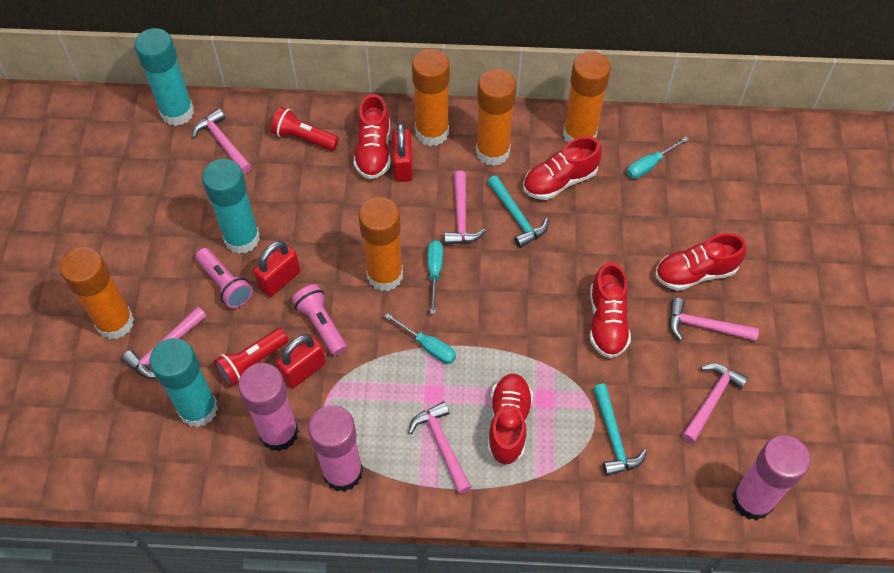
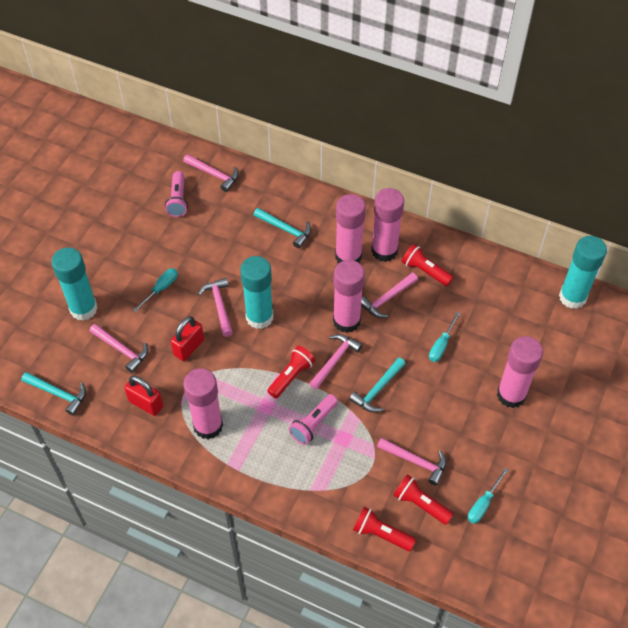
orange glue stick: [60,247,134,340] [358,197,403,291] [412,49,450,146] [476,69,516,166] [563,51,611,143] = 5 -> none = 0
pink glue stick: [238,363,299,451] [308,405,363,492] [732,435,810,520] = 3 -> [183,368,223,439] [333,260,365,333] [335,194,366,263] [371,188,404,262] [497,336,543,408] = 5
red flashlight: [214,328,288,387] [271,107,339,151] = 2 -> [267,346,315,398] [353,507,416,551] [393,474,453,525] [402,244,454,286] = 4
red padlock: [253,241,300,297] [276,334,326,389] [392,123,413,182] = 3 -> [124,375,163,416] [171,316,204,361] = 2
red shoe: [353,94,391,179] [488,374,533,464] [523,136,602,200] [590,262,631,358] [655,233,747,291] = 5 -> none = 0
turquoise hammer: [487,175,549,248] [593,384,647,476] = 2 -> [21,372,86,416] [254,208,311,248] [349,357,406,413] = 3

